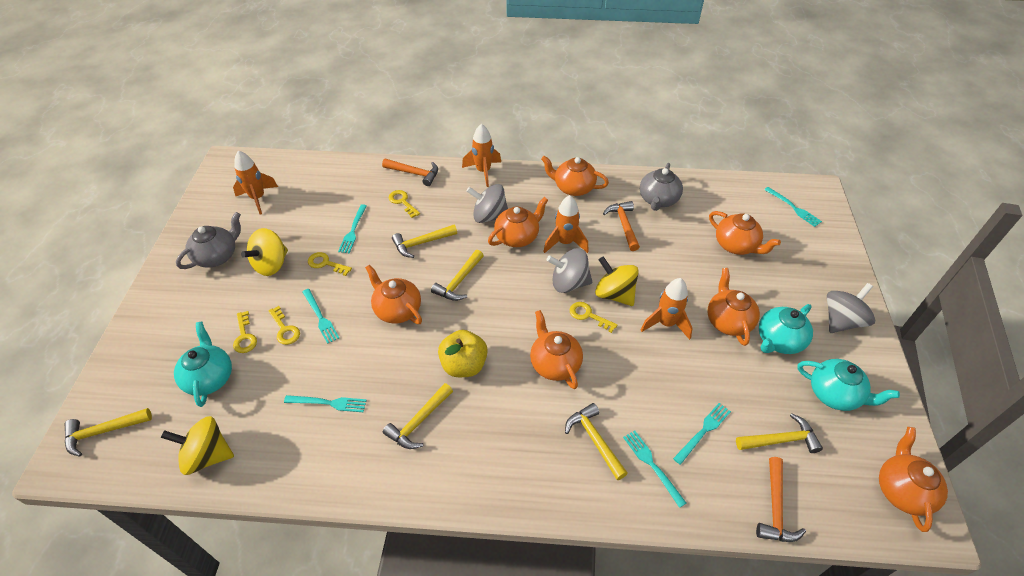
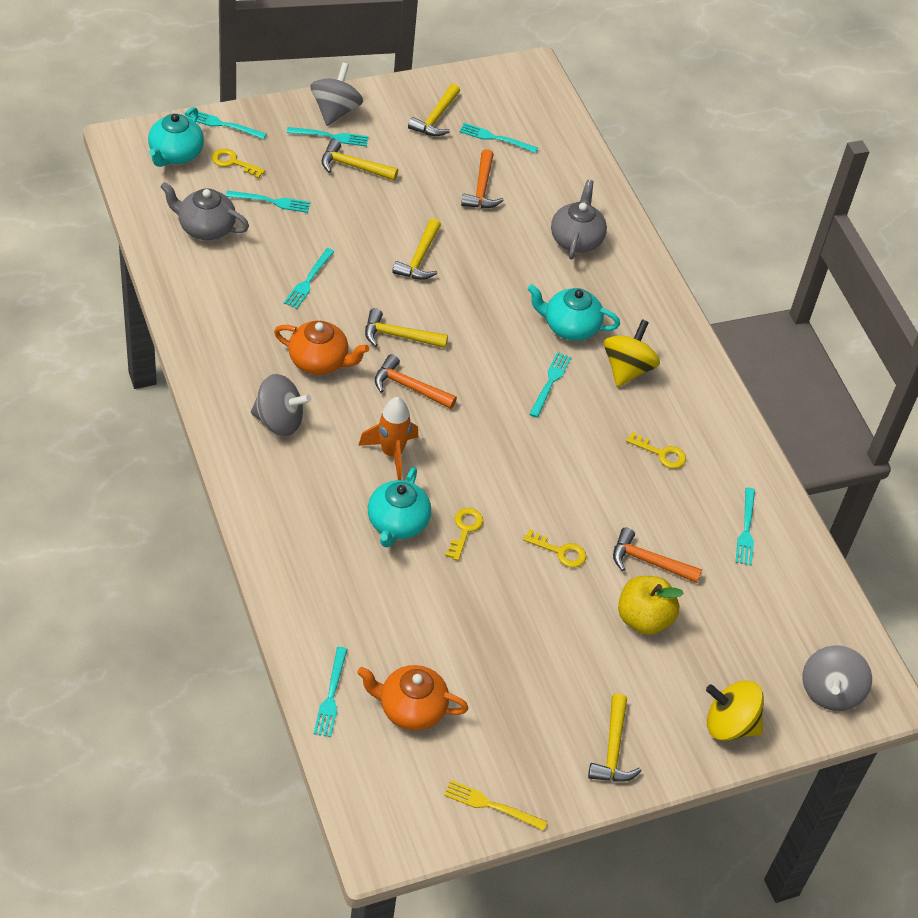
orange rocket: [233,150,278,215] [462,124,501,187] [543,195,589,253] [641,278,693,340] = 4 -> [358,397,418,480] = 1
orange teapot: [365,265,422,324] [488,197,548,247] [530,310,583,389] [541,156,609,196] [708,268,760,346] [709,211,781,255] [879,427,948,532] = 7 -> [274,321,369,375] [357,665,468,731] = 2
turquoise fork: [284,395,367,412] [302,289,339,344] [338,204,367,253] [623,431,686,508] [673,403,731,465] [764,187,822,227] = 6 -> [188,111,267,139] [226,191,310,213] [284,248,335,309] [287,127,369,147] [314,647,347,737] [459,123,538,153] [529,352,571,418] [736,487,755,566] = 8
yellow fork: none = 0 -> [444,780,547,831] = 1
yellow hammer: [64,408,152,457] [383,383,453,449] [392,225,457,258] [431,250,484,301] [565,403,628,480] [736,413,823,453] = 6 -> [322,139,398,180] [365,308,448,348] [392,218,441,280] [408,83,460,136] [588,694,642,782] = 5
yellow key: [233,311,257,353] [269,306,300,345] [308,252,352,276] [389,190,420,218] [570,302,617,333] = 5 -> [212,148,265,179] [445,508,483,561] [523,529,586,568] [626,431,686,469] = 4
yellow spinning top: [161,416,234,475] [241,228,288,276] [595,256,639,306] = 3 -> [604,319,660,387] [706,680,764,741] = 2

